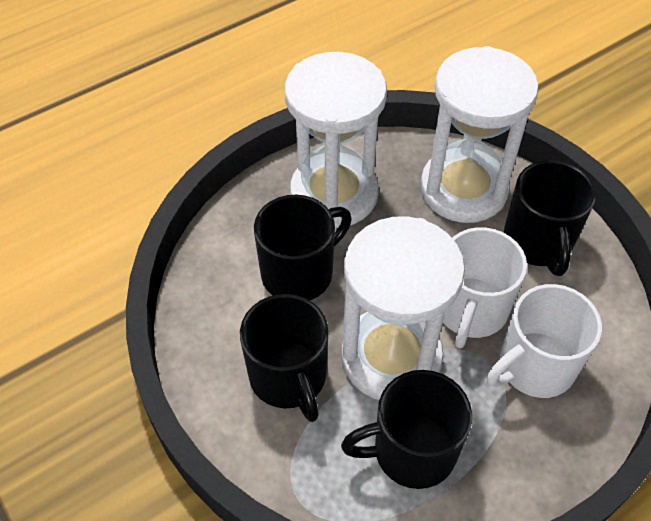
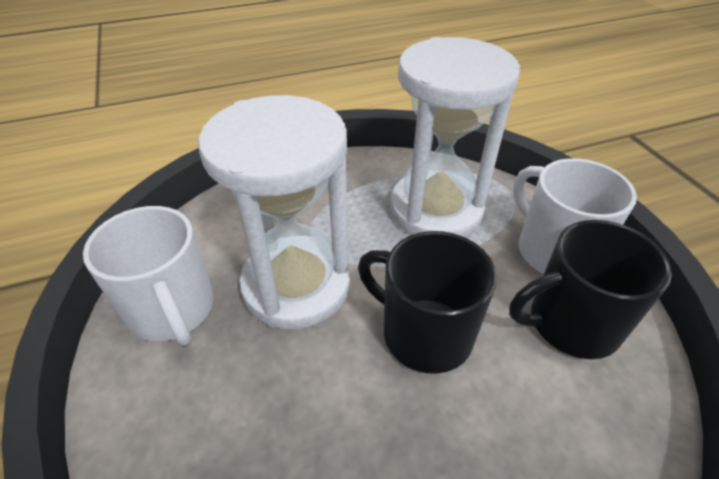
black mug: [240,294,328,422] [254,195,352,301] [341,370,472,489] [504,160,596,276] = 4 -> [358,231,497,374] [509,220,672,359] = 2
white hourglass: [285,52,387,228] [341,216,465,400] [420,46,539,223] = 3 -> [198,95,350,329] [390,37,520,237] = 2

